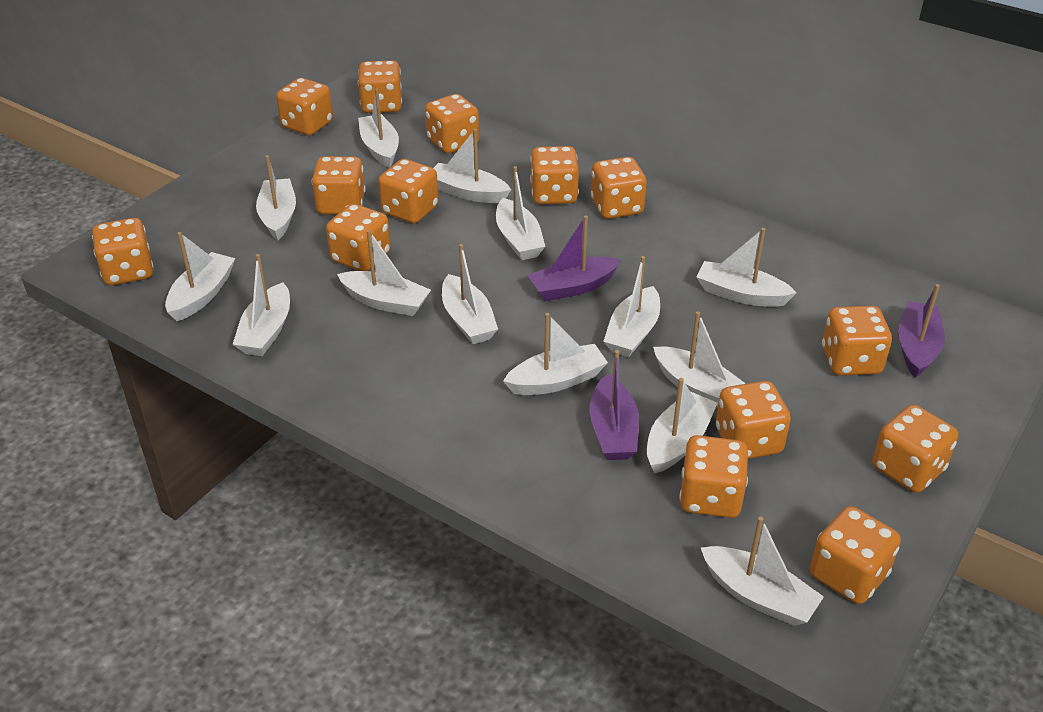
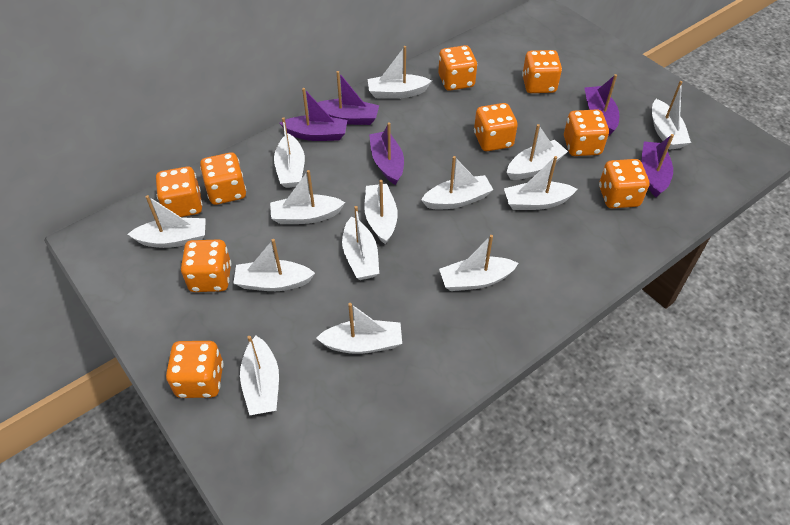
orange dice: [92,218,154,285] [276,78,333,135] [312,156,366,215] [326,204,391,271] [358,60,402,113] [378,159,439,223] [425,94,479,153] [530,146,579,204] [591,157,646,219] [679,435,748,518] [716,381,791,459] [810,506,901,604] [822,306,892,376] [872,405,958,493] = 14 -> [156,167,202,217] [166,341,224,398] [181,239,231,292] [200,152,246,205] [438,45,477,91] [474,103,518,151] [522,50,562,93] [564,109,609,156] [599,159,649,208] = 9
purple boat: [527,216,621,301] [590,350,639,460] [898,284,945,377] = 3 -> [280,88,347,141] [318,71,379,125] [369,122,404,185] [584,74,619,136] [641,134,674,197] = 5

